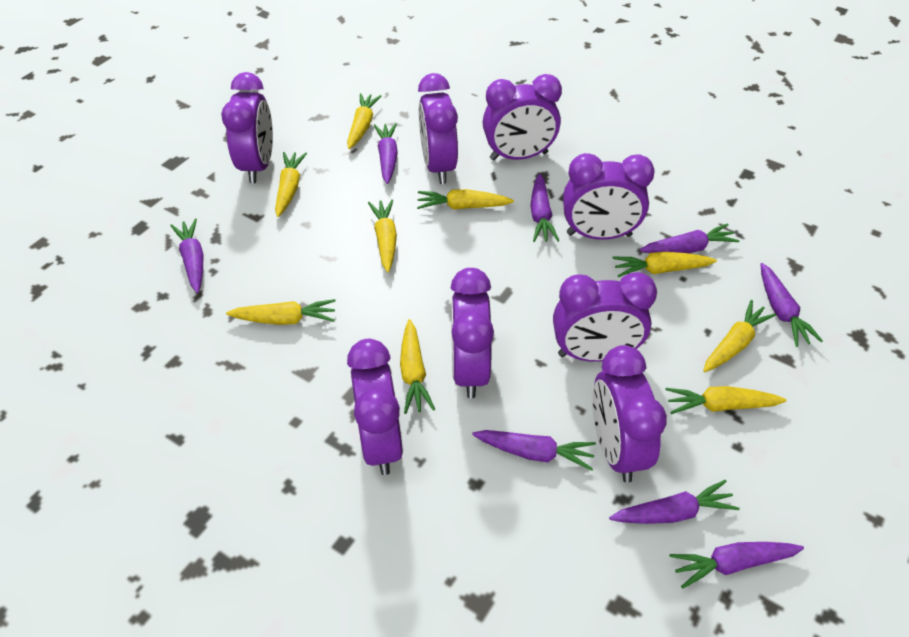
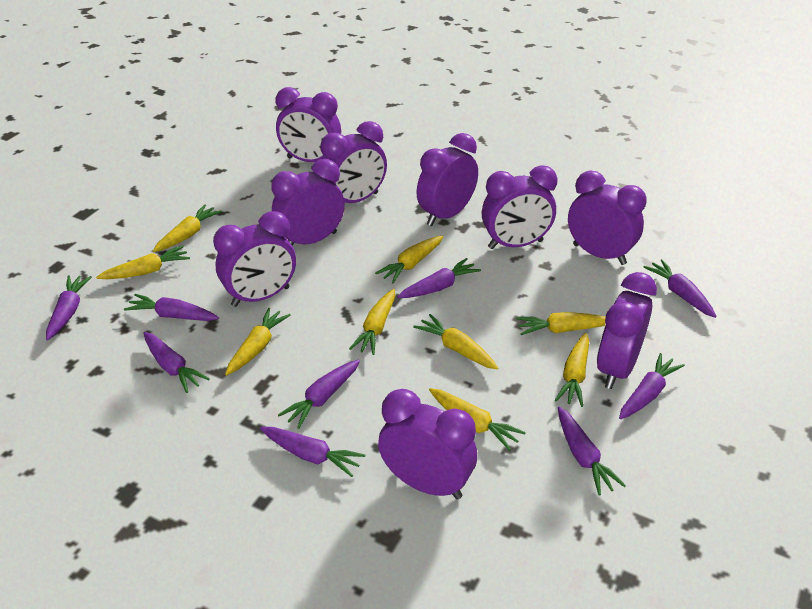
purple carrot: [170,219,203,293] [374,123,398,184] [472,430,596,471] [530,174,559,242] [609,480,740,524] [640,223,739,253] [670,542,804,589] [761,263,823,347] = 8 -> [46,275,92,340] [124,294,219,321] [144,332,210,393] [260,427,365,477] [278,359,360,429] [397,258,481,298] [558,406,626,495] [619,353,685,419] [644,259,717,318] = 9
purple clock: [221,72,273,183] [347,339,403,475] [418,73,458,184] [451,268,494,398] [483,74,562,161] [553,272,657,362] [563,153,655,240] [592,345,667,483] = 8 -> [213,211,296,307] [271,159,345,246] [276,87,341,162] [320,121,387,203] [378,389,477,499] [416,133,478,226] [482,166,557,249] [568,171,647,265] [597,272,657,389] = 9

